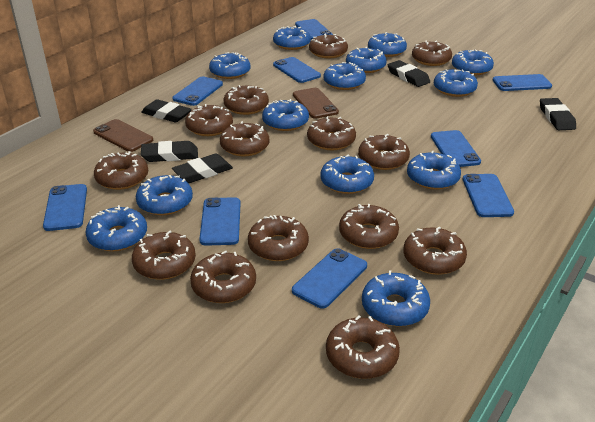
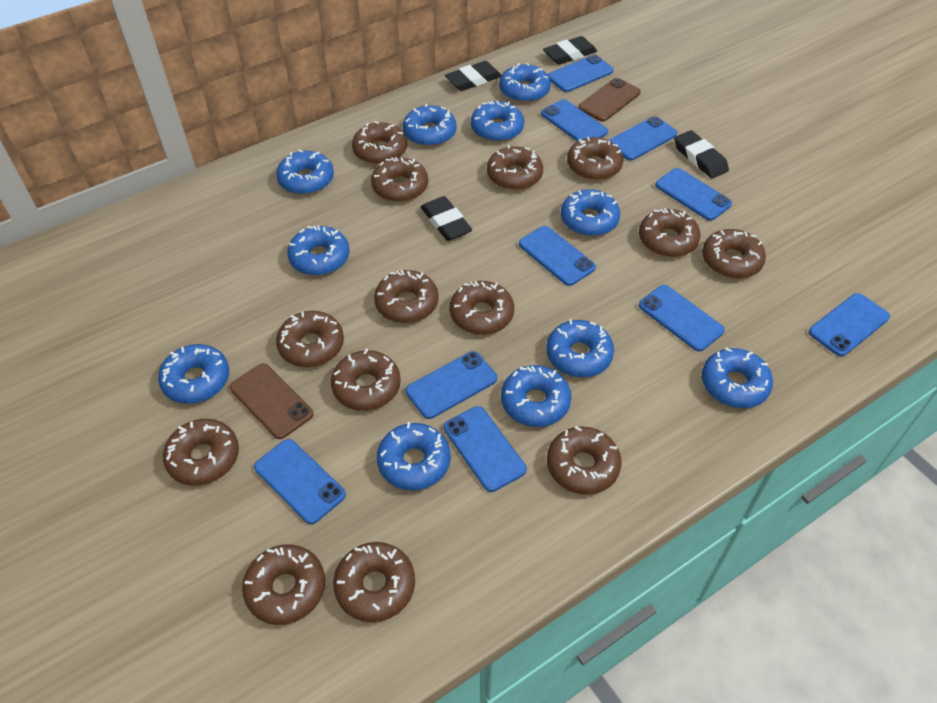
black eraser: [141,99,192,123] [141,141,198,162] [172,154,233,183] [388,60,430,87] [540,98,576,130] = 5 -> [421,196,472,241] [445,61,502,91] [543,36,597,64] [674,130,729,179] = 4
blue donut: [85,205,147,251] [136,175,193,215] [209,52,250,79] [262,99,309,131] [273,26,311,50] [320,154,374,194] [323,62,366,90] [346,47,387,73] [362,270,430,326] [368,32,407,57] [407,151,461,190] [434,69,478,97] [452,49,494,75] = 13 -> [158,344,229,404] [276,149,334,195] [287,225,350,275] [377,422,451,491] [403,104,457,146] [471,101,524,142] [499,63,551,103] [501,365,571,427] [546,319,614,377] [561,189,620,236] [702,348,773,408] = 11
blue phone: [43,184,87,231] [172,76,223,106] [199,197,241,246] [273,57,321,83] [292,248,367,309] [295,19,333,40] [431,130,481,167] [463,174,514,217] [493,74,552,91] = 9 -> [254,439,346,524] [406,351,497,419] [444,406,527,492] [519,226,596,286] [541,99,608,141] [548,55,614,92] [609,116,677,161] [639,285,725,351] [655,168,732,221] [809,293,890,357] = 10

